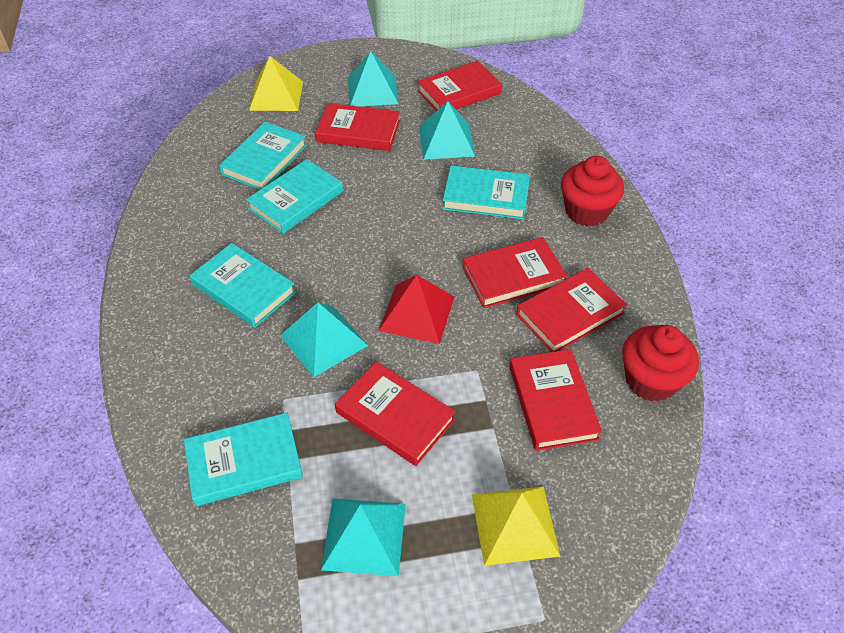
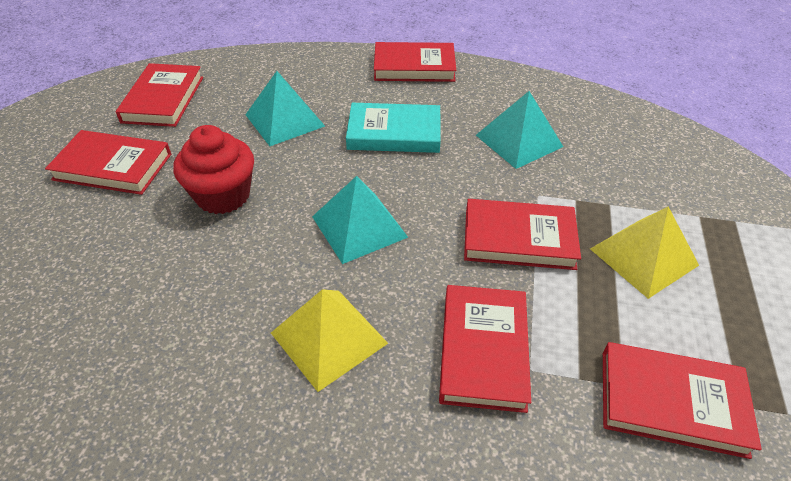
red cupcake: [561,156,624,226] [622,325,699,402] = 2 -> [174,125,254,214] = 1
red pyramid: [379,275,454,344] = 1 -> none = 0
turquoise book: [184,413,303,506] [190,243,296,328] [219,122,307,190] [246,159,343,234] [442,165,530,219] = 5 -> [346,103,441,153] = 1
turquoise pyramid: [280,302,368,377] [321,498,406,576] [348,51,399,106] [419,101,475,160] = 4 -> [245,71,325,146] [312,176,408,264] [476,91,563,169] = 3

